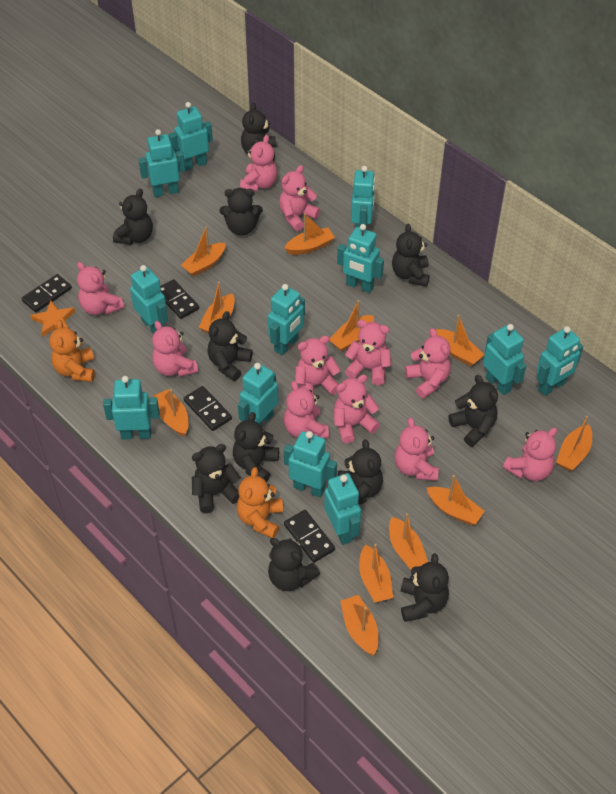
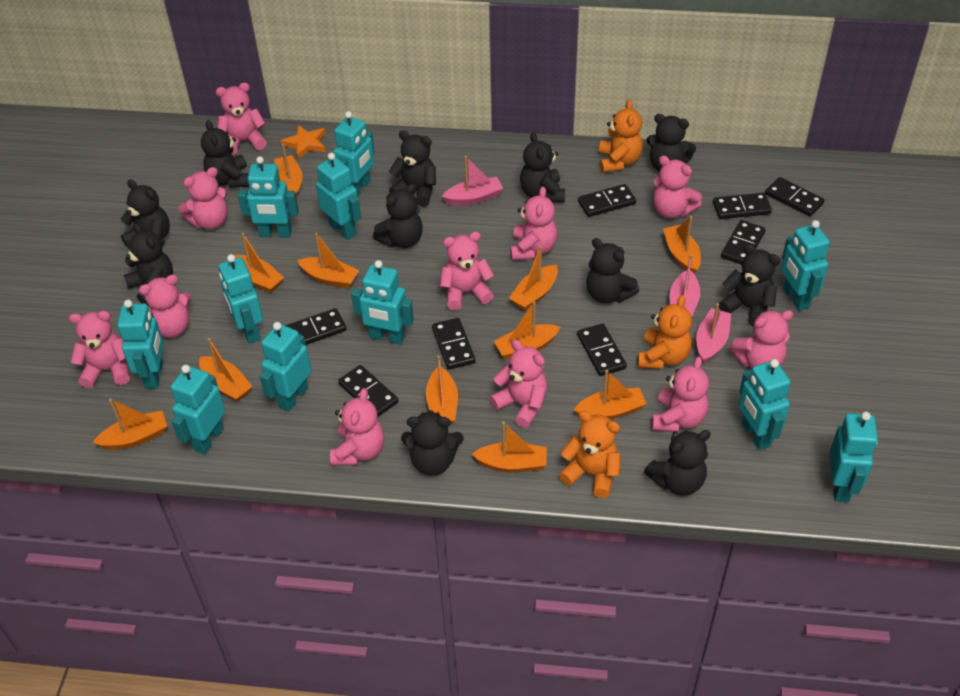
black domino: [21,274,72,312] [160,279,199,319] [184,386,232,431] [284,510,335,563] = 4 -> [285,308,347,345] [338,365,398,417] [432,318,475,370] [577,324,627,376] [578,184,636,217] [713,193,772,219] [721,220,766,265] [765,177,825,217] = 8
orange teddy bear: [49,320,95,382] [237,467,283,538] = 2 -> [559,411,620,498] [599,100,643,173] [638,295,692,369] = 3
pink boat: none = 0 -> [442,156,503,206] [670,254,700,317] [696,303,731,364] = 3
turquoise robot: [103,376,160,440] [130,265,168,334] [138,129,186,197] [169,102,213,171] [238,363,278,427] [268,284,305,355] [284,431,337,498] [324,473,361,545] [337,224,384,293] [351,166,375,230] [483,324,526,395] [537,326,583,396] = 12 -> [117,300,164,389] [171,365,226,454] [219,254,263,344] [238,156,299,237] [260,322,312,412] [316,153,361,240] [333,111,374,196] [351,260,414,345] [739,359,791,450] [781,220,830,311] [830,412,878,502] = 11

